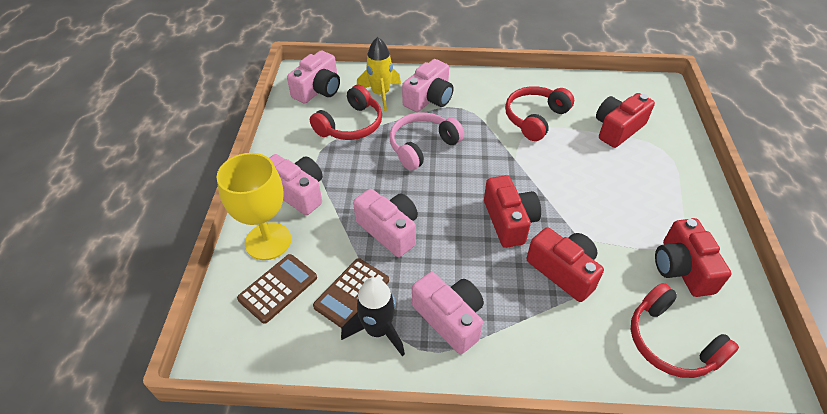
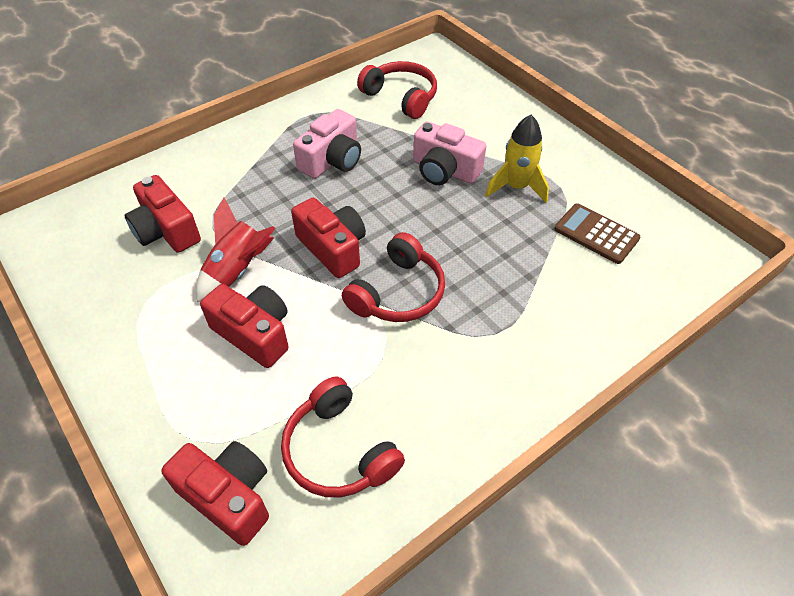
black rocket: [341,277,405,356] = 1 -> none = 0
brown calculator: [237,254,317,324] [313,258,389,328] = 2 -> [554,203,640,264] = 1
pink camera: [269,154,323,215] [287,51,340,104] [353,189,418,257] [402,59,454,112] [412,272,484,354] = 5 -> [293,109,361,179] [413,122,486,185] = 2
pink headphones: [390,112,464,171] = 1 -> none = 0
red rocket: none = 0 -> [196,198,276,302] = 1
yellow goblet: [217,153,291,260] = 1 -> none = 0

